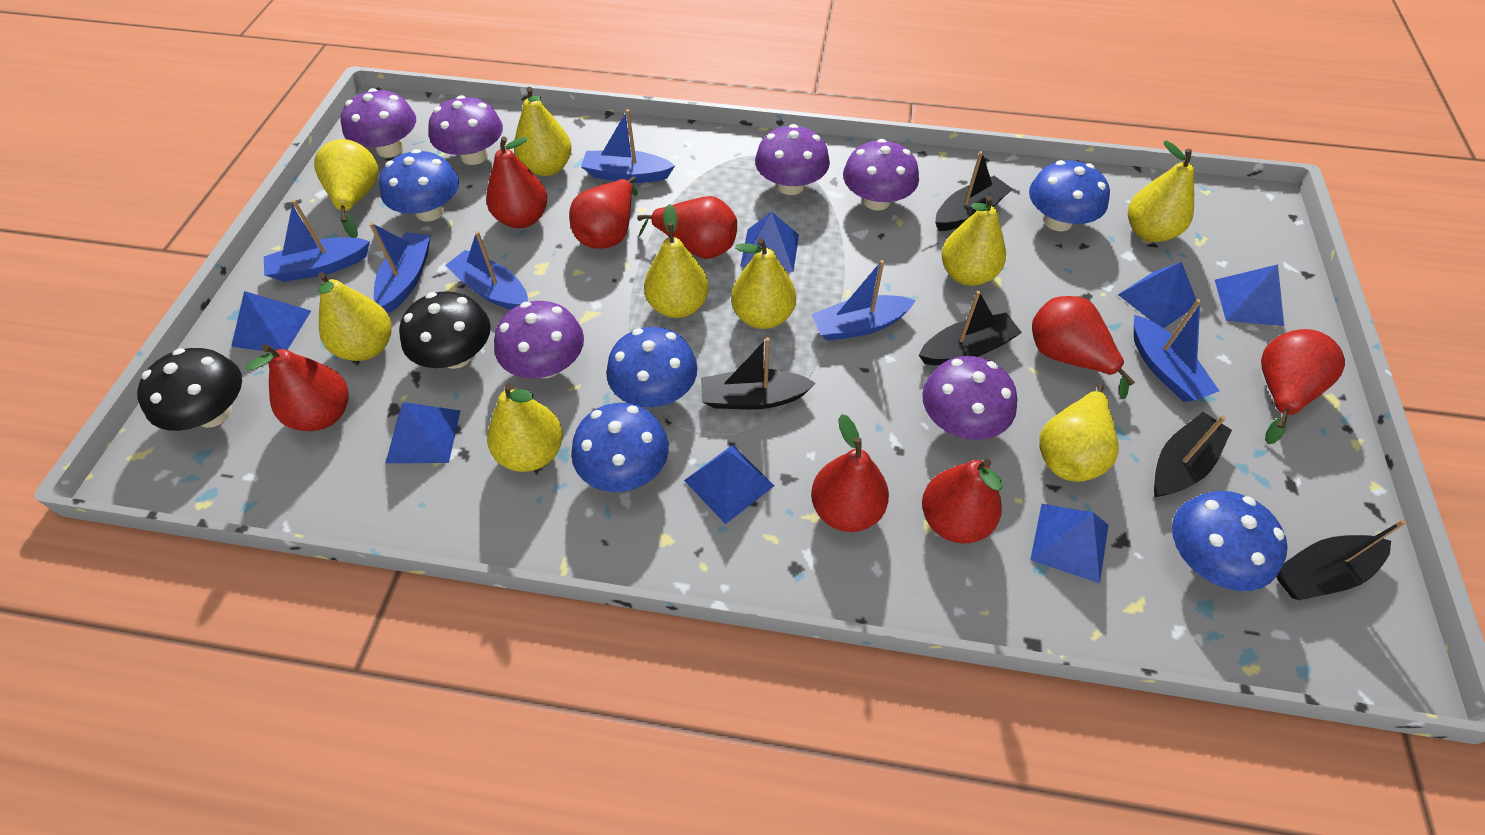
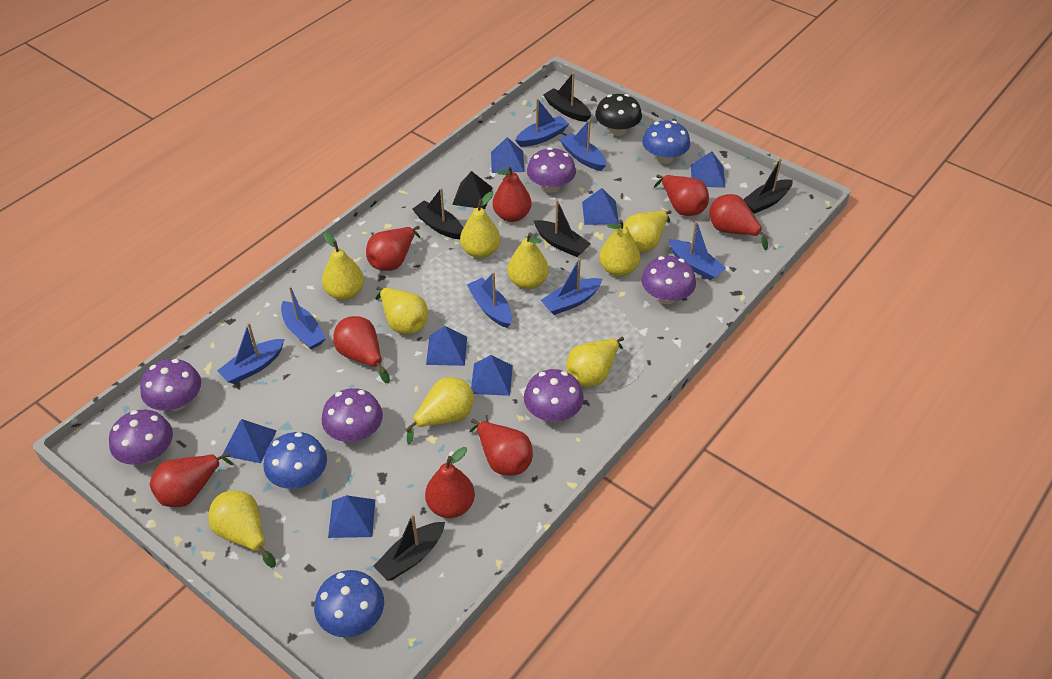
black mushroom: [137,348,242,431] [399,291,491,369] = 2 -> [595,94,642,136] = 1
black pyramid: none = 0 -> [452,171,493,209] = 1
blue boat: [264,200,370,282] [369,222,431,313] [445,231,528,310] [581,109,675,183] [811,260,916,341] [1134,299,1219,402] = 6 -> [217,323,285,384] [281,286,326,349] [467,272,512,328] [515,99,569,147] [541,258,602,315] [559,120,606,171] [669,221,726,280] = 7
blue mushroom: [379,149,459,222] [571,403,669,492] [606,327,698,407] [1029,160,1110,231] [1172,491,1288,591] = 5 -> [263,432,327,489] [314,570,384,637] [642,121,690,164] = 3

